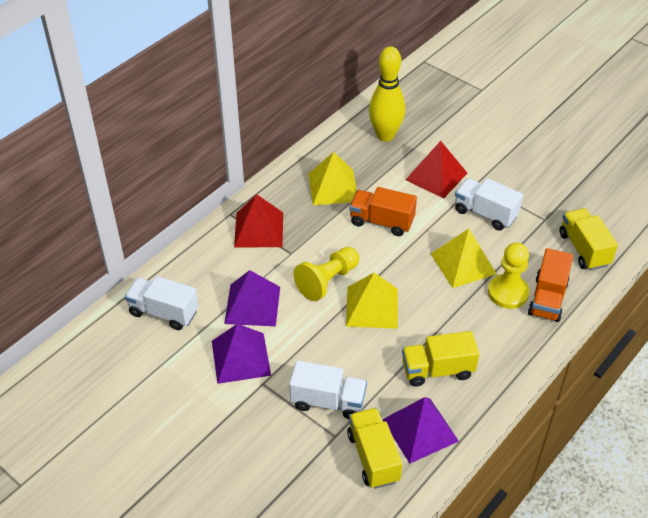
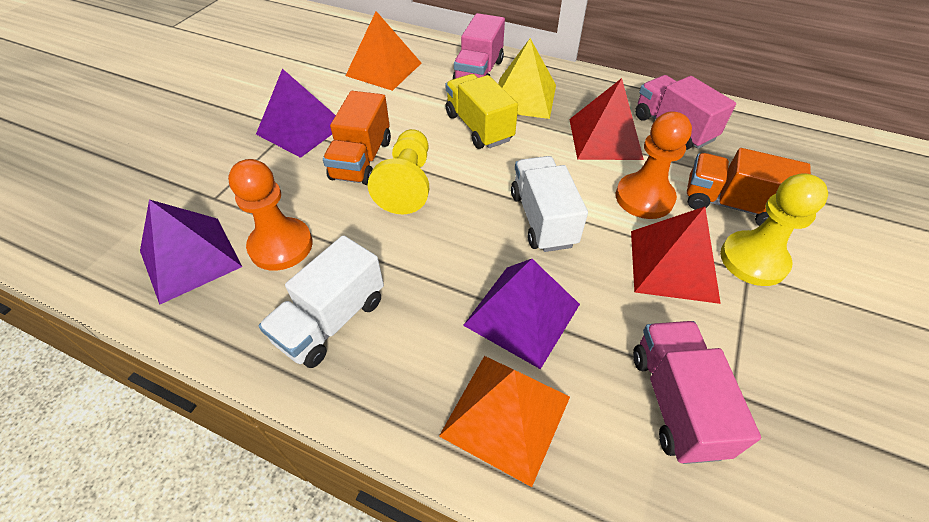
orange pawn: none = 0 -> [228,159,313,271] [616,112,692,219] = 2
orange pyramid: none = 0 -> [345,11,421,91] [439,356,570,487] = 2
pink truck: none = 0 -> [453,13,505,79] [633,321,761,464] [635,75,736,150] = 3
white truck: [125,276,199,330] [289,360,367,419] [455,178,523,231] = 3 -> [258,235,384,368] [511,156,588,252] = 2
yellow bowling pin: [369,46,406,142] = 1 -> none = 0
yellow pyramid: [308,152,357,205] [346,273,398,329] [431,229,497,288] = 3 -> [498,38,556,119] = 1
yellow truck: [347,408,403,489] [402,331,480,387] [559,208,618,270] = 3 -> [445,74,518,149] = 1

